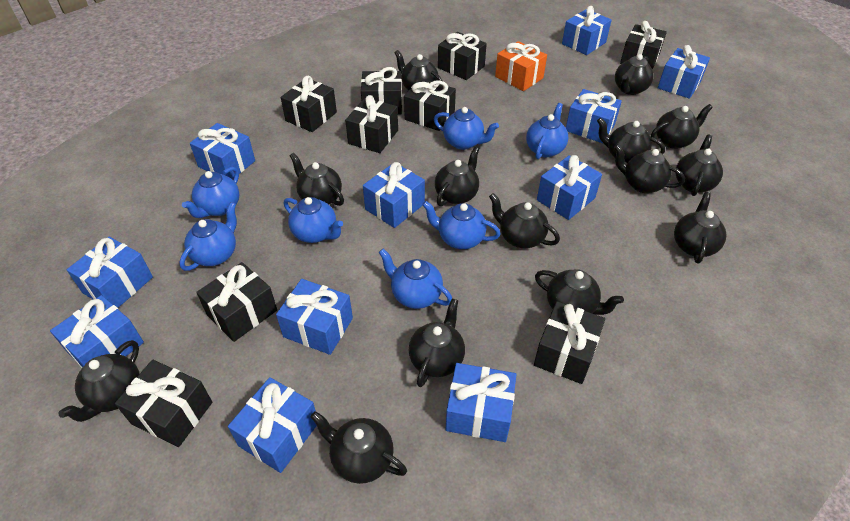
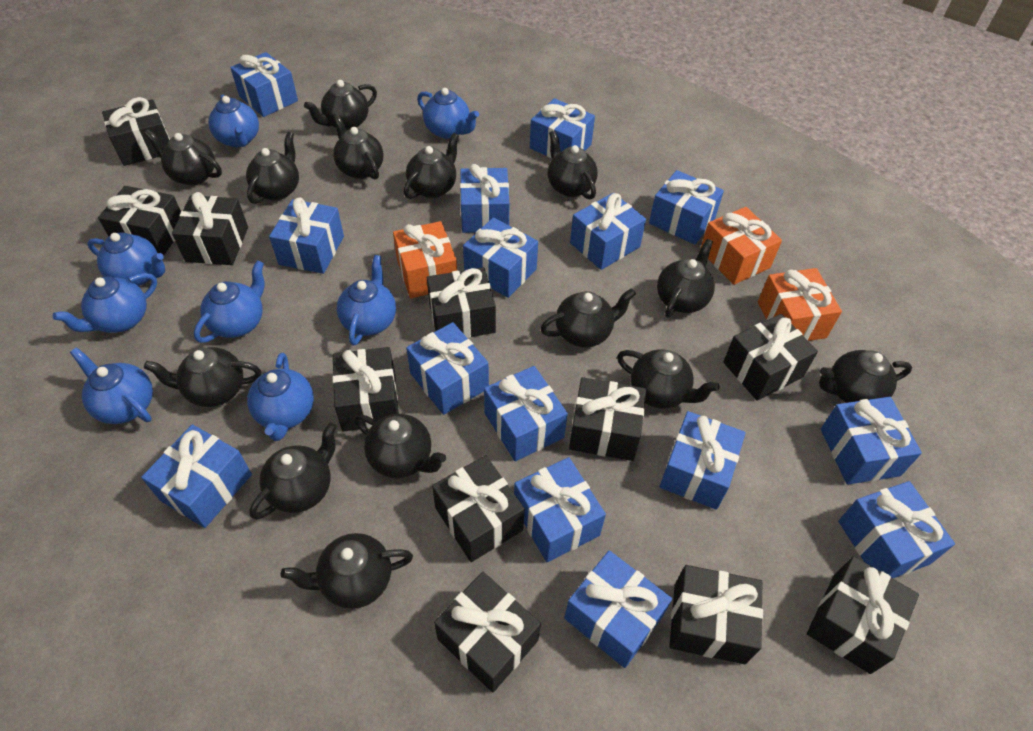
black gift: [115,360,212,447] [196,262,277,342] [281,76,337,132] [345,95,398,153] [361,67,402,115] [404,78,456,131] [438,32,487,80] [534,301,605,384] [620,21,667,69] = 9 -> [98,186,181,256] [102,97,170,166] [172,192,248,265] [332,347,399,432] [427,267,496,338] [432,455,525,562] [434,572,541,693] [569,377,646,461] [669,565,763,664] [723,314,818,401] [807,556,919,674] = 11
blue gift: [50,295,144,368] [67,237,153,308] [190,123,255,180] [228,377,317,473] [276,279,353,355] [363,162,425,228] [445,363,517,442] [537,155,602,220] [562,6,612,55] [566,89,622,143] [658,45,710,99] = 11 -> [141,424,252,528] [230,52,298,117] [269,197,344,274] [406,322,489,415] [460,164,509,233] [463,218,538,298] [484,366,568,461] [514,457,606,562] [530,98,595,158] [564,550,672,668] [570,193,646,270] [649,170,724,245] [659,411,746,510] [821,397,922,484] [838,481,955,578] = 15
blue teapot: [180,202,237,271] [182,167,239,218] [284,197,343,243] [378,249,452,309] [422,201,501,249] [434,107,499,150] [526,103,568,159] = 7 -> [53,273,157,333] [70,348,153,424] [87,232,165,286] [194,261,265,343] [208,94,259,147] [247,353,314,441] [337,255,396,346] [417,88,479,139] = 8
orange gift: [495,41,547,91] = 1 -> [393,221,457,298] [700,207,782,285] [758,268,842,341] = 3

